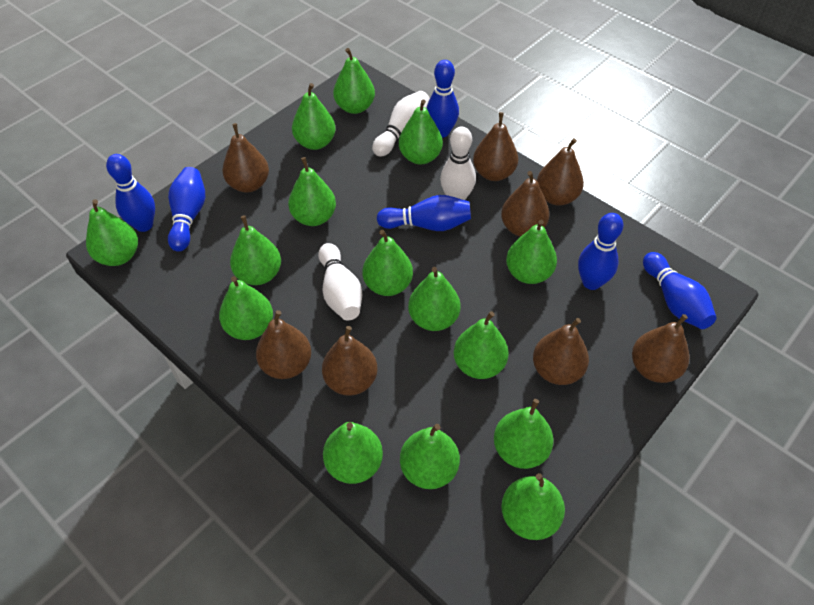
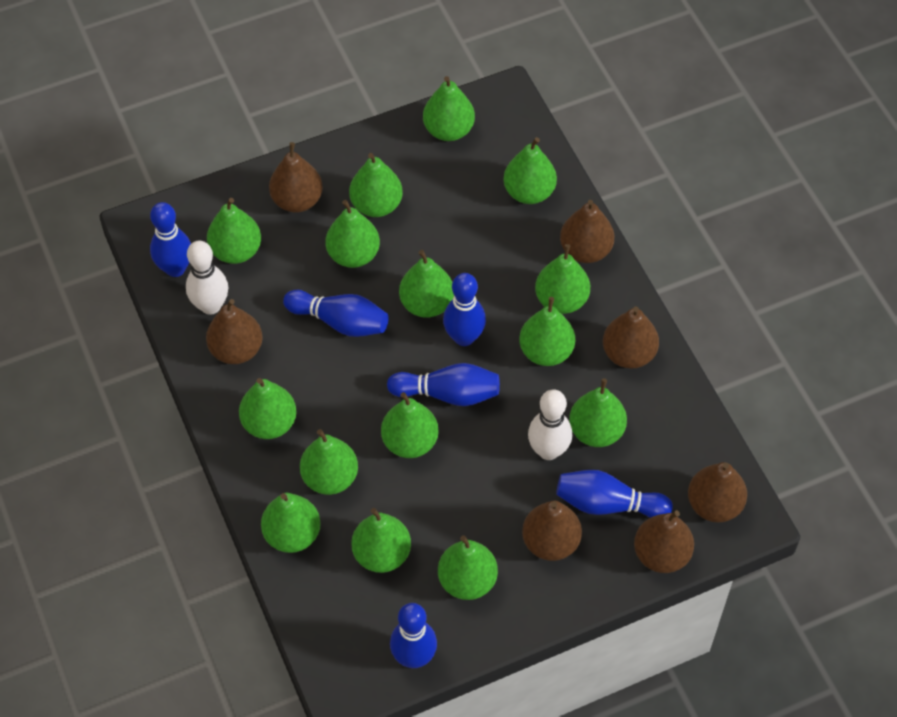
brown pear: [222,123,269,192] [256,310,311,379] [322,326,378,396] [473,112,518,181] [501,171,550,237] [533,318,589,385] [537,138,584,206] [632,314,689,383] = 8 -> [206,299,263,364] [269,142,323,213] [522,501,582,561] [560,200,614,263] [603,306,659,369] [634,510,694,573] [688,462,747,523] = 7
white bowling pin: [318,243,362,321] [372,91,430,157] [440,127,476,200] = 3 -> [186,241,228,315] [528,389,572,460] = 2

